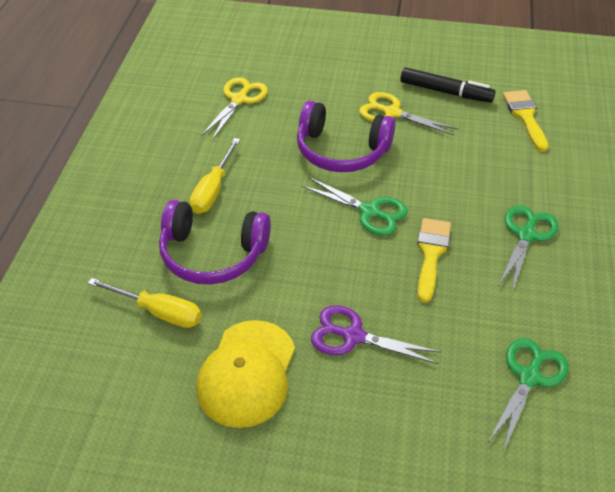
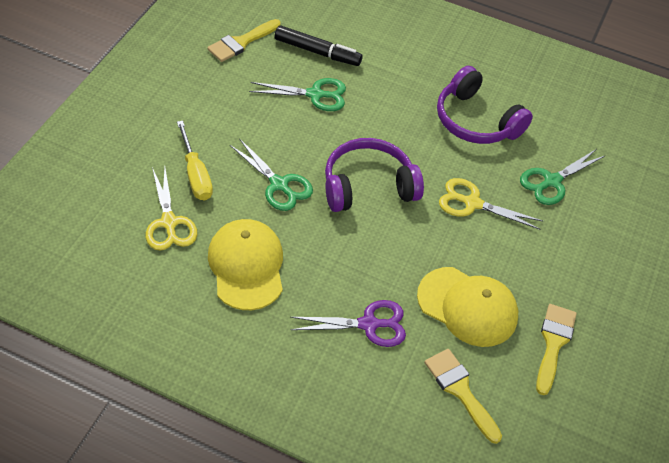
yellow brush: [417,218,451,303] [503,90,549,152] = 2 -> [207,19,281,62] [425,349,502,444] [536,304,577,395] = 3
yellow cap: [196,320,295,428] = 1 -> [208,219,283,310] [417,267,518,347] = 2
yellow screwdriver: [88,278,202,328] [189,138,240,214] = 2 -> [177,121,213,200] = 1

